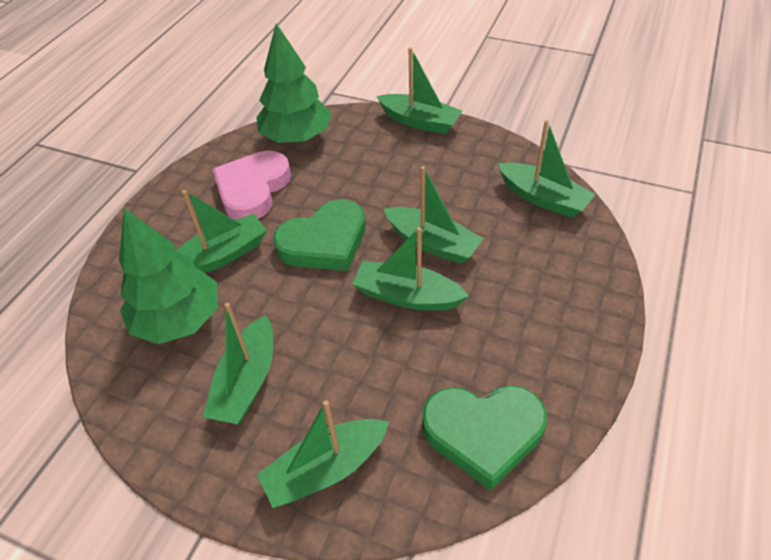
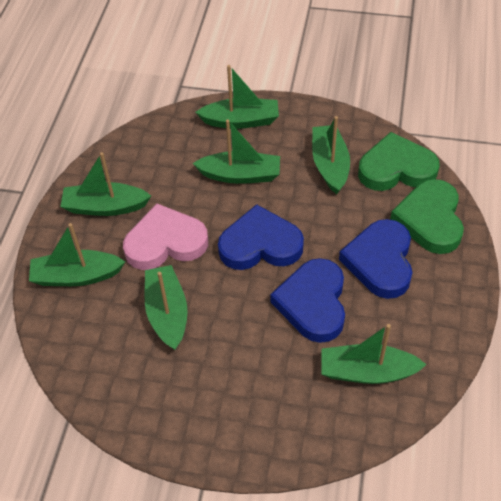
blue heart: none = 0 -> [218,204,304,270] [271,258,345,343] [339,219,413,299] = 3
green tree: [119,208,217,344] [256,23,331,143] = 2 -> none = 0

